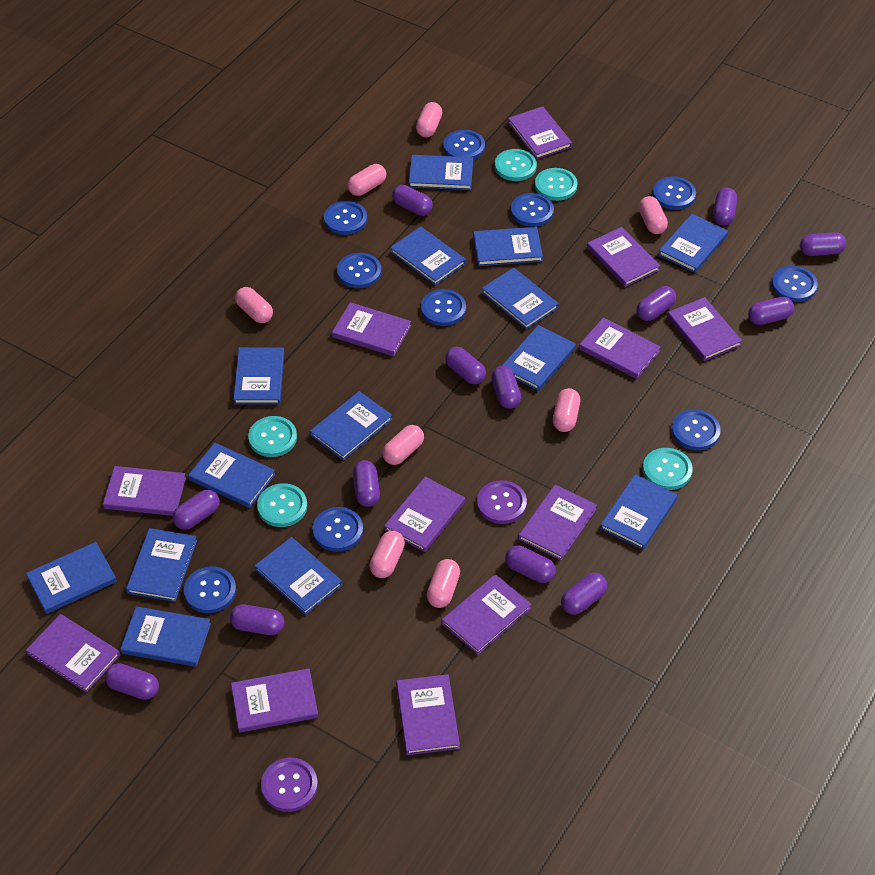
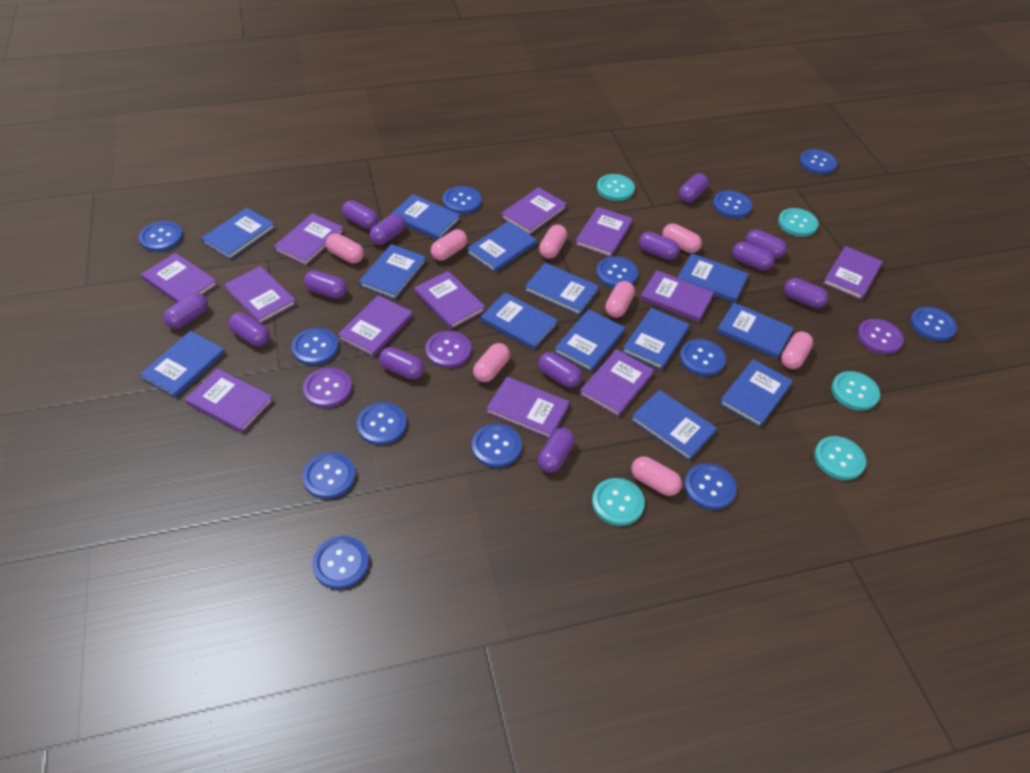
blue book: [26,542,117,614] [120,606,211,667] [126,528,197,602] [188,443,275,508] [233,347,284,405] [255,537,342,615] [310,391,392,460] [390,226,466,286] [409,155,473,190] [473,227,543,266] [482,268,559,330] [502,325,576,391] [600,474,678,550] [658,214,728,273] = 14 -> [140,331,225,398] [201,208,275,260] [359,244,426,300] [390,194,460,240] [467,221,537,272] [481,292,558,350] [525,263,599,315] [554,309,625,372] [622,308,690,370] [631,390,717,460] [678,253,749,303] [717,303,793,359] [719,359,793,427] = 13
blue button: [184,566,236,613] [313,507,363,552] [324,201,367,235] [337,253,381,288] [421,289,466,326] [443,130,485,160] [511,193,554,227] [653,177,696,210] [672,409,721,450] [772,266,818,302] = 10 -> [139,221,183,252] [291,328,339,365] [303,452,356,499] [312,536,369,589] [357,402,407,445] [443,186,481,214] [472,424,522,468] [596,256,638,288] [680,339,726,376] [684,463,737,510] [713,191,752,218] [800,149,837,175] [910,307,957,341] = 13
purple button: [261,758,318,812] [477,480,527,524] = 2 -> [303,368,352,408] [425,331,471,368] [857,319,904,354] = 3

